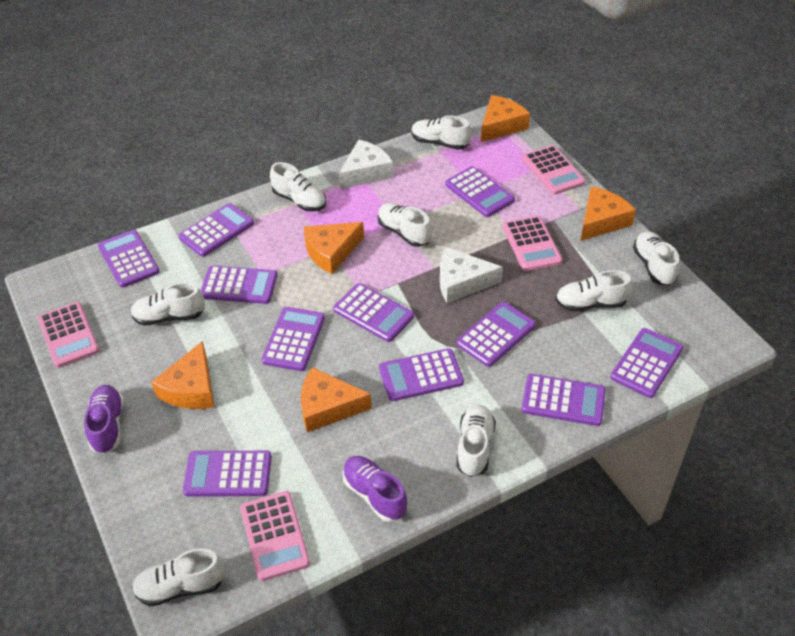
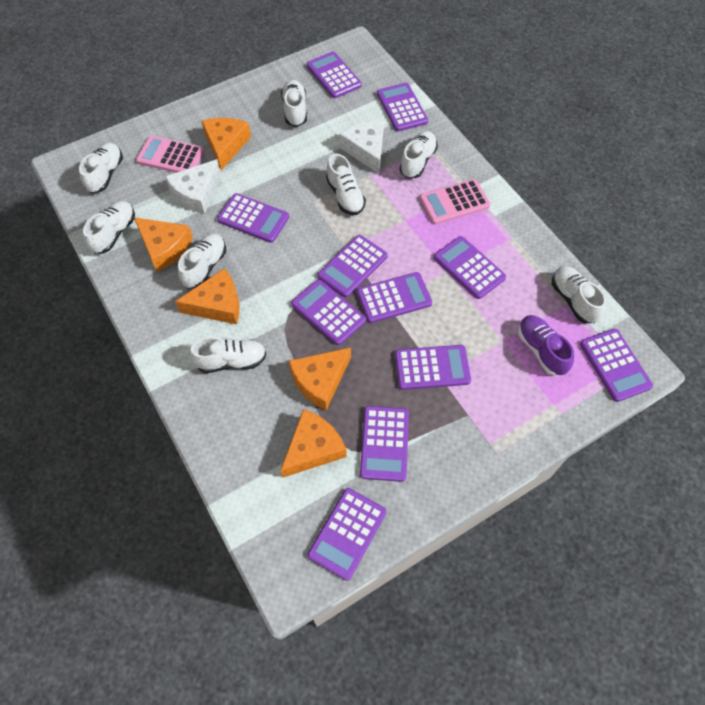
pink calculator: [37,302,100,368] [240,491,310,581] [502,216,562,271] [522,145,586,195] = 4 -> [136,136,205,173] [419,179,490,225] = 2
purple shoe: [84,385,124,454] [343,456,407,522] = 2 -> [518,315,574,376] = 1

